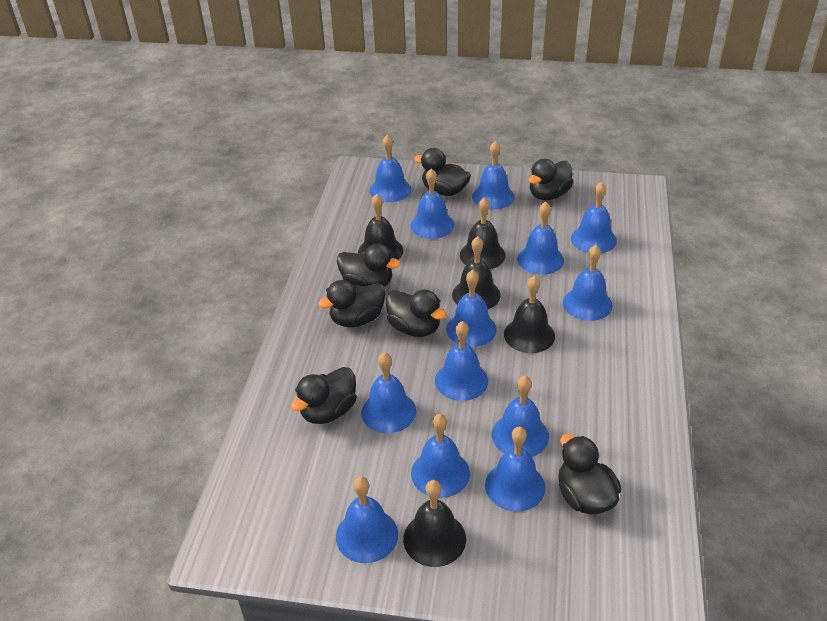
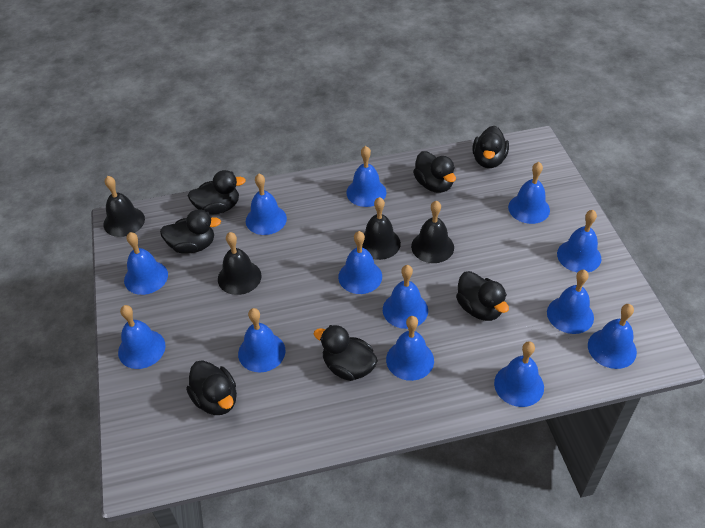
black bell: [358,194,403,260] [403,480,466,567] [452,236,500,309] [460,197,506,269] [504,276,555,353] = 5 -> [103,176,145,237] [218,232,262,295] [362,197,401,260] [411,201,454,263] = 4

